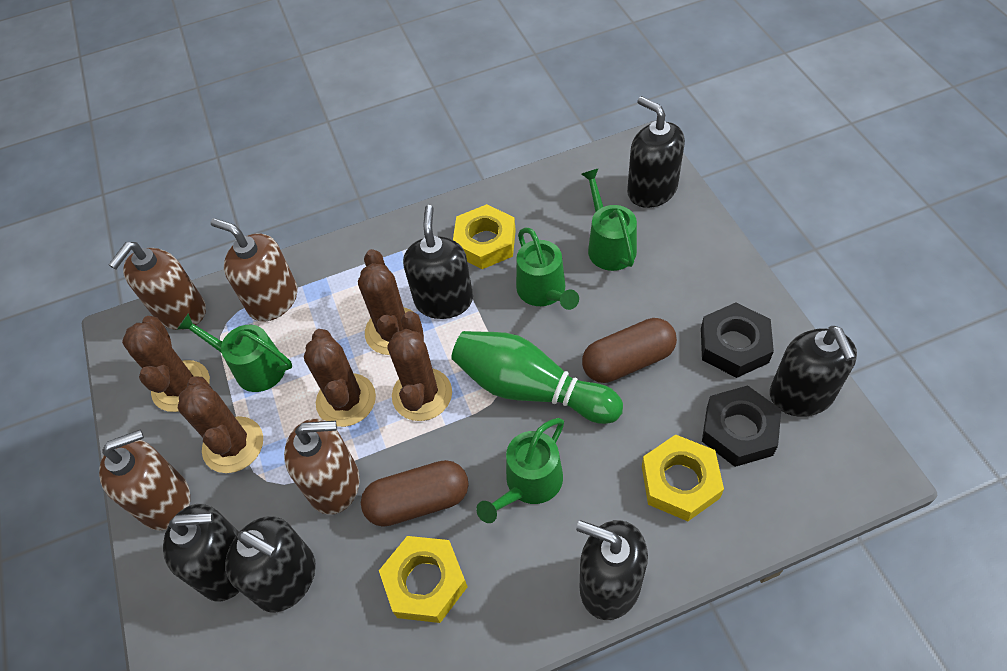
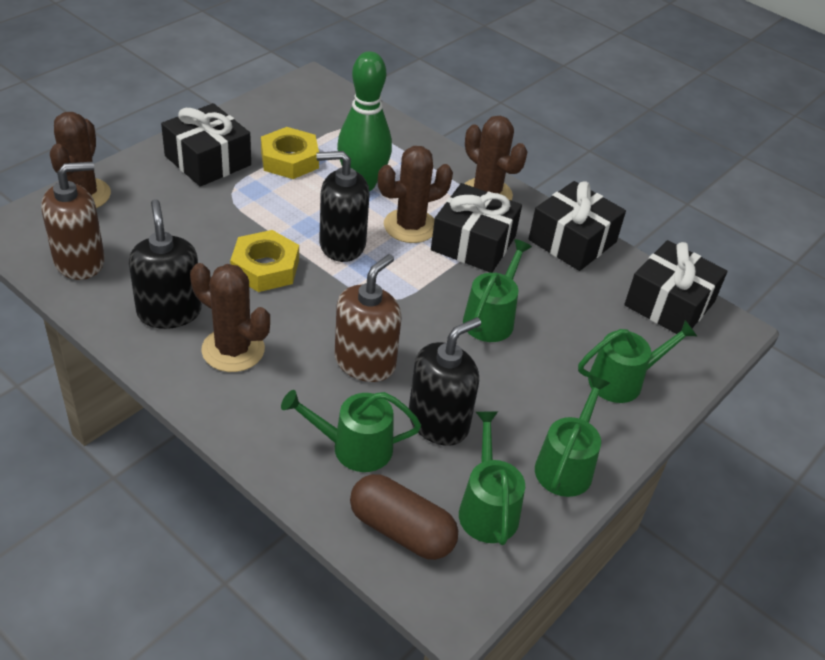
black gift: none = 0 -> [161,103,251,187] [431,183,522,273] [529,181,626,271] [624,240,728,334] = 4
black nut: [701,303,774,378] [702,385,782,467] = 2 -> none = 0
black soap dispenser: [163,504,240,601] [225,516,316,613] [403,205,473,319] [576,520,648,620] [627,96,685,208] [770,326,857,417] = 6 -> [129,199,202,329] [316,151,370,262] [409,317,481,446] = 3
brown cactus: [122,316,210,412] [178,377,263,473] [304,329,376,427] [358,249,413,355] [387,311,452,421] = 5 -> [50,112,111,208] [190,263,270,372] [378,146,453,243] [465,116,528,200] = 4
brown capsule: [361,460,469,527] [582,318,677,383] = 2 -> [350,474,458,560] = 1
brown soap dispenser: [99,429,190,531] [108,242,206,330] [211,218,297,322] [284,419,360,514] = 4 -> [41,162,105,280] [335,254,402,382] = 2
green watering can: [177,313,292,392] [476,418,564,523] [516,228,579,310] [581,168,637,271] = 4 -> [281,390,421,472] [459,411,525,545] [463,239,532,342] [535,375,610,497] [578,320,697,403] = 5
yellow nut: [379,536,468,623] [453,204,516,269] [642,435,724,521] = 3 -> [230,230,299,292] [261,127,319,179] = 2

